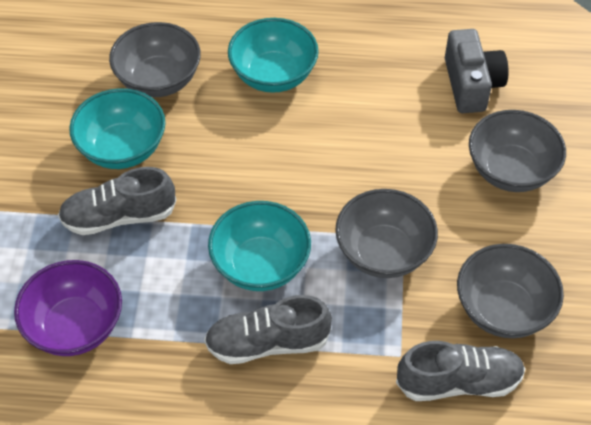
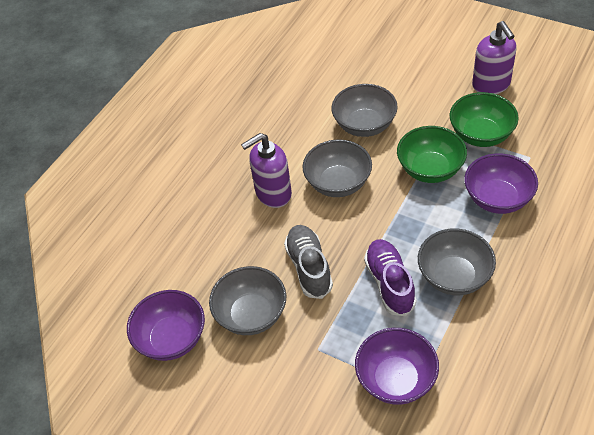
green bowl: none = 0 -> [397,126,467,183] [450,92,519,147] = 2
grey camera: [445,29,509,113] = 1 -> none = 0
grey shoe: [58,167,176,235] [204,295,332,364] [396,341,525,401] = 3 -> [284,225,333,299] = 1
purple bowl: [14,260,122,356] = 1 -> [127,290,205,361] [355,328,439,405] [464,153,538,214] = 3
purple shoe: none = 0 -> [364,239,416,316] = 1
purple soap dispenser: none = 0 -> [241,133,292,208] [472,21,517,94] = 2
turquoise bowl: [69,88,165,169] [208,201,311,291] [228,18,319,93] = 3 -> none = 0

